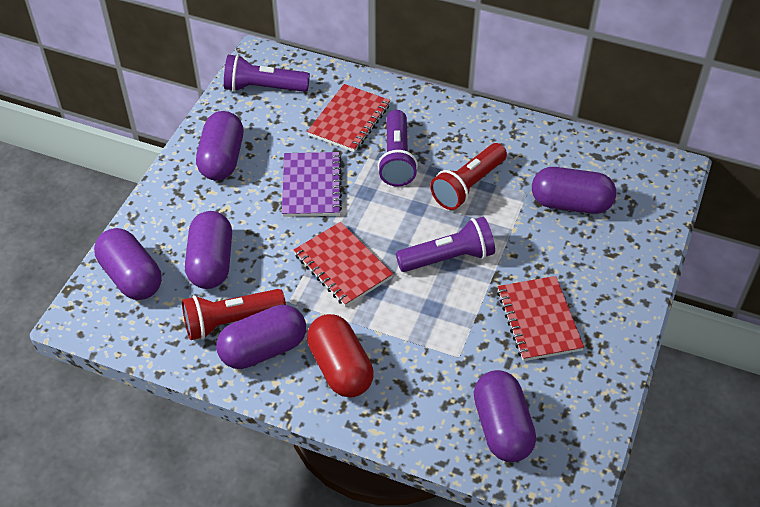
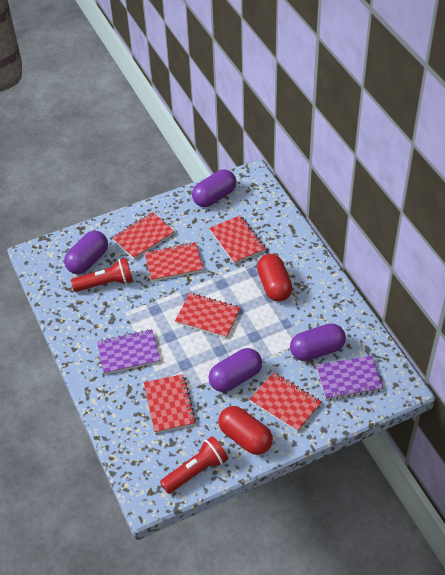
purple capsule: [94,228,162,300] [185,211,232,289] [196,111,243,180] [216,305,306,369] [474,370,536,462] [532,167,616,214] = 6 -> [64,231,108,274] [192,170,237,207] [209,348,262,392] [290,323,346,361] = 4
purple flashlight: [224,54,310,92] [377,110,418,187] [396,217,495,272] = 3 -> none = 0
purple notebook: [282,152,342,217] = 1 -> [97,329,160,375] [316,355,384,400] = 2
red capsule: [307,314,374,398] = 1 -> [218,406,273,455] [257,254,292,302] = 2
red notebook: [294,222,393,307] [307,84,390,152] [497,276,584,361] = 3 -> [112,212,175,260] [144,242,203,282] [144,374,196,433] [175,293,241,338] [209,215,266,264] [249,372,322,432] = 6

